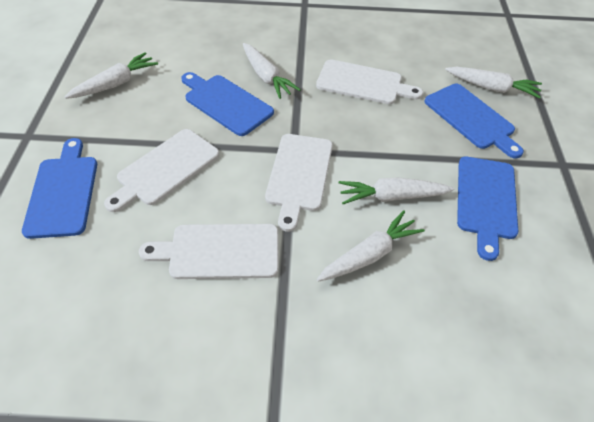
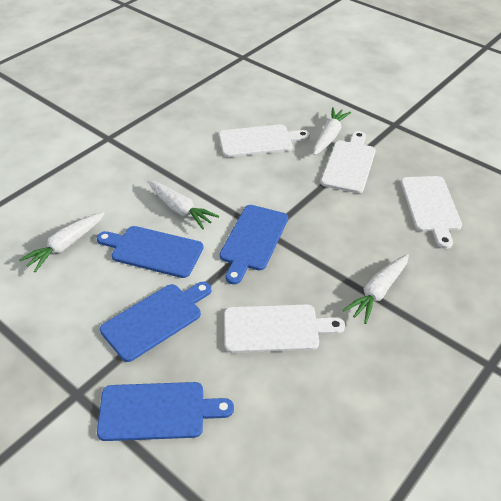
white carrot: [65,52,158,99] [243,43,301,99] [317,210,425,282] [339,177,454,204] [445,67,542,99] = 5 -> [19,212,105,272] [147,180,219,229] [313,107,351,155] [343,254,409,324] = 4

